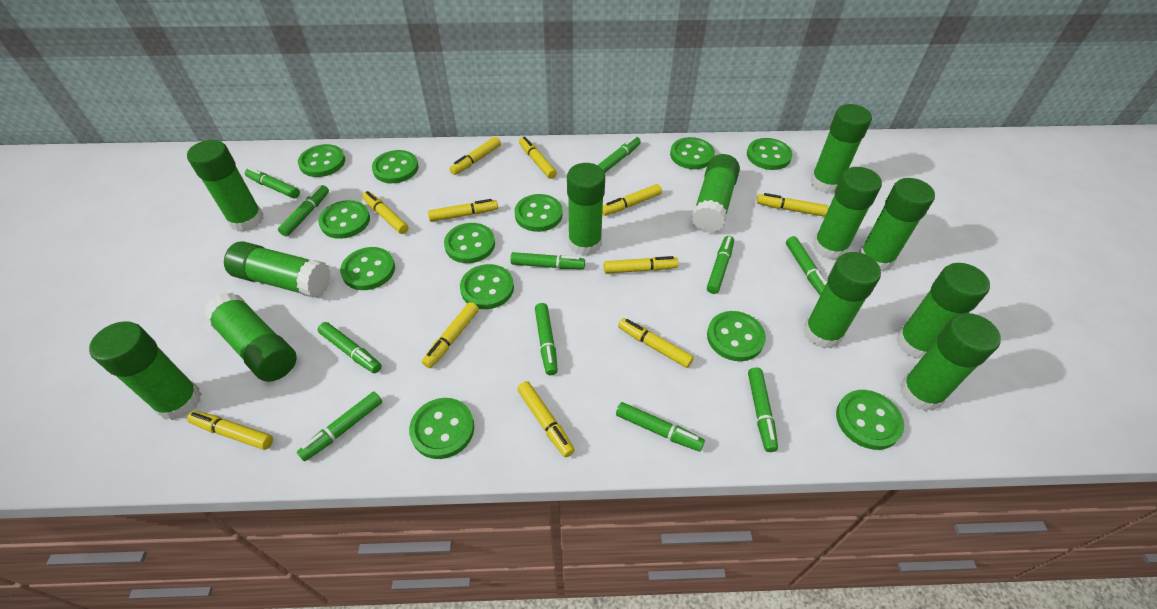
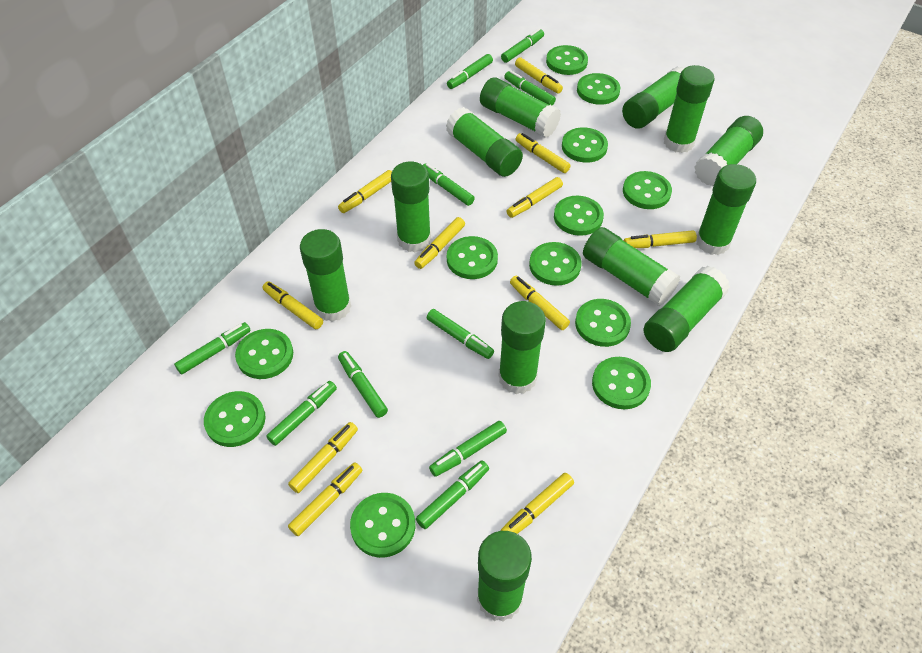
green marker: [245,167,300,199] [278,185,329,237] [297,392,382,461] [318,322,382,373] [510,252,585,269] [535,303,558,375] [598,136,641,173] [616,402,705,451] [707,236,734,294] [748,367,778,452] [786,236,826,295] = 11 -> [174,322,251,375] [266,381,337,446] [338,351,388,418] [416,461,489,529] [423,163,475,206] [427,309,494,359] [429,421,507,477] [447,54,493,89] [501,28,544,63] [504,71,556,105] = 10

